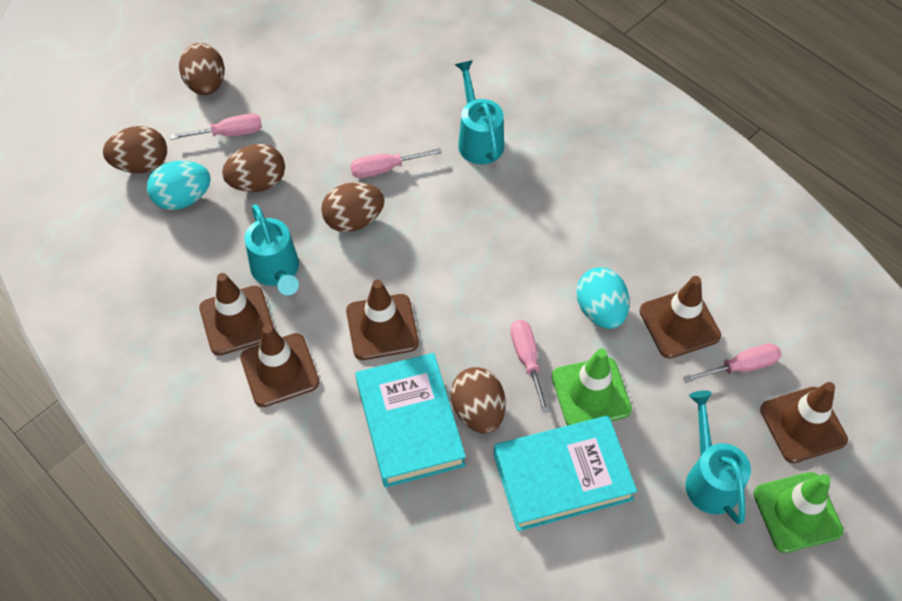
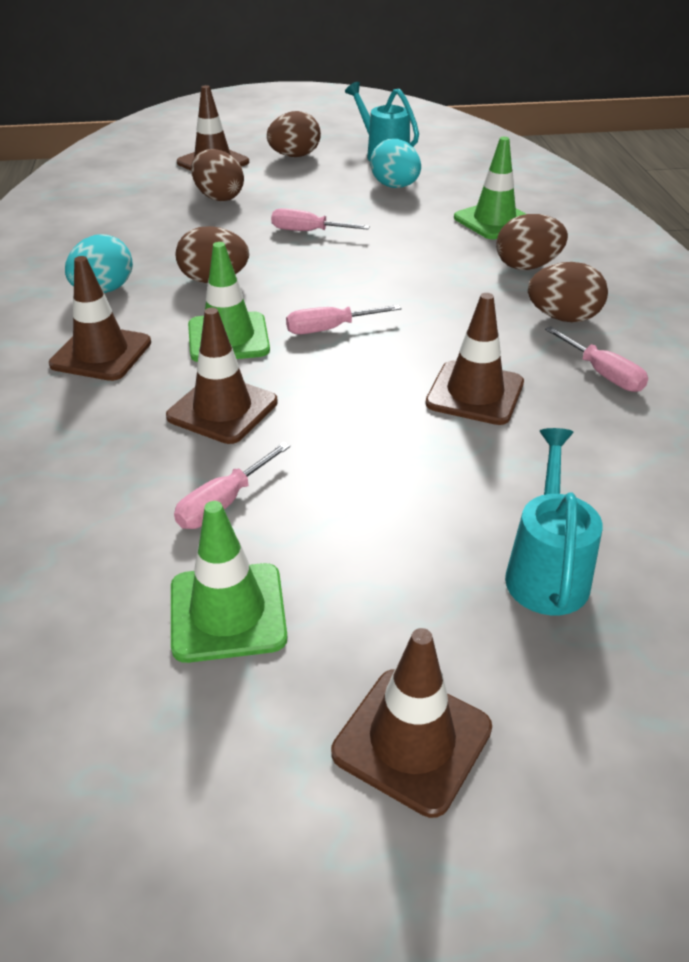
green traffic cone: [552,348,632,425] [753,472,844,553] = 2 -> [171,501,288,663] [188,242,270,362] [454,137,526,239] = 3
turquoise book: [355,353,466,488] [493,416,637,531] = 2 -> none = 0
turquoise watering can: [245,204,299,295] [455,60,504,164] [686,391,751,524] = 3 -> [345,82,419,161] [505,428,603,615] = 2

